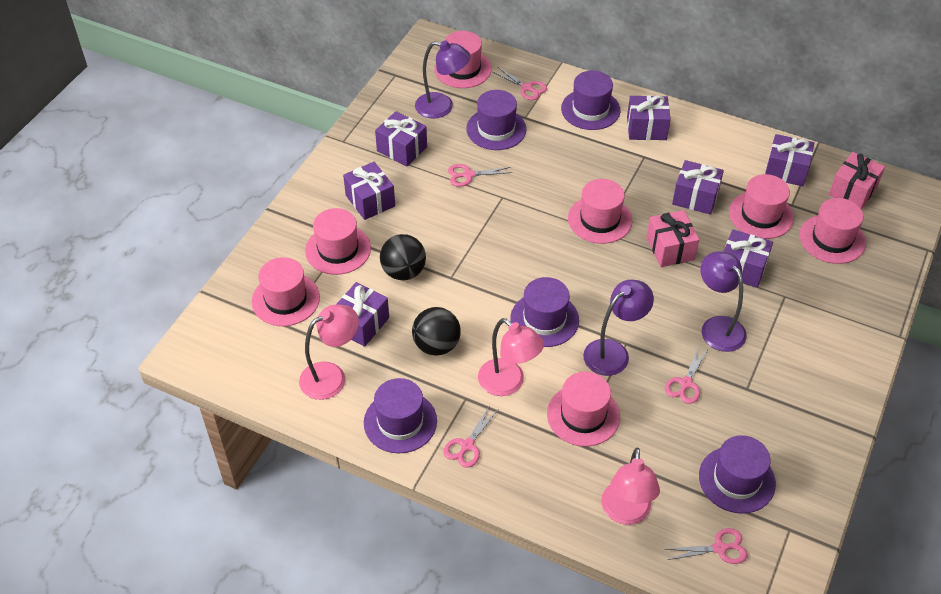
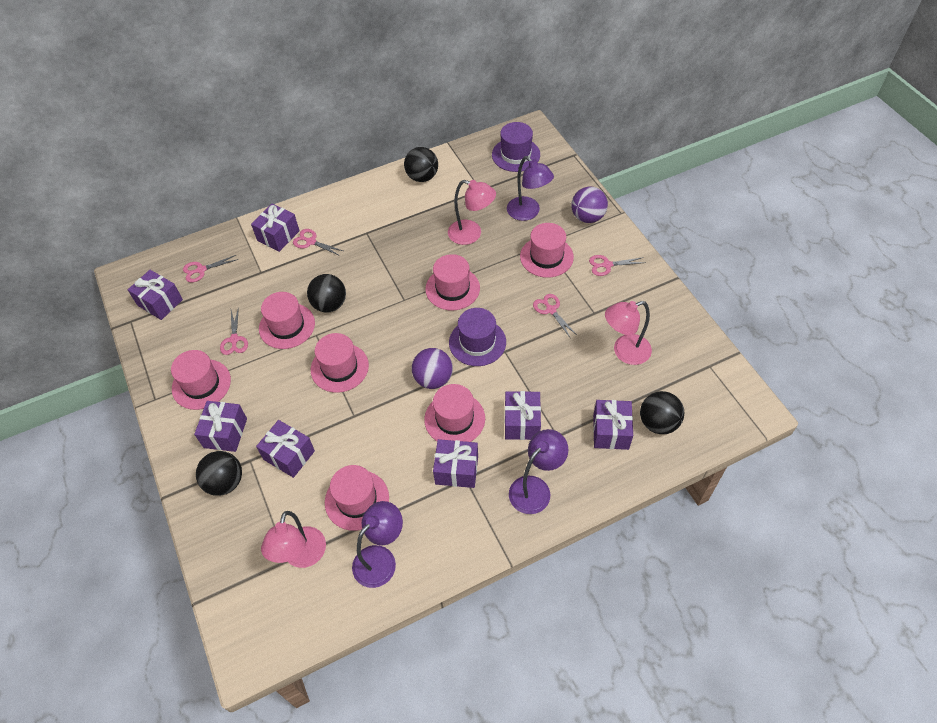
black ball: [380,234,426,280] [412,307,461,356] = 2 -> [196,451,242,496] [307,274,346,313] [404,147,438,182] [640,391,684,434] = 4
pink gift: [646,210,699,267] [829,152,885,209] = 2 -> none = 0
purple ball: none = 0 -> [412,348,453,389] [571,187,608,223] = 2
purple hat: [364,378,437,453] [466,90,526,150] [510,277,579,347] [561,71,621,130] [699,435,776,514] = 5 -> [449,308,506,366] [492,122,540,172] = 2

